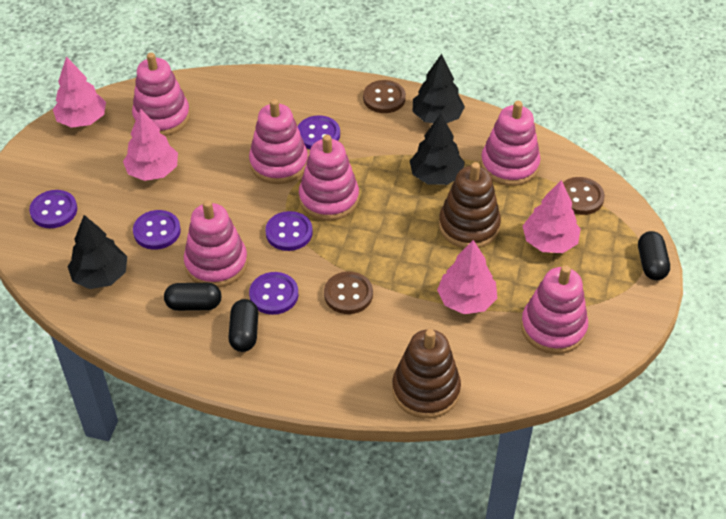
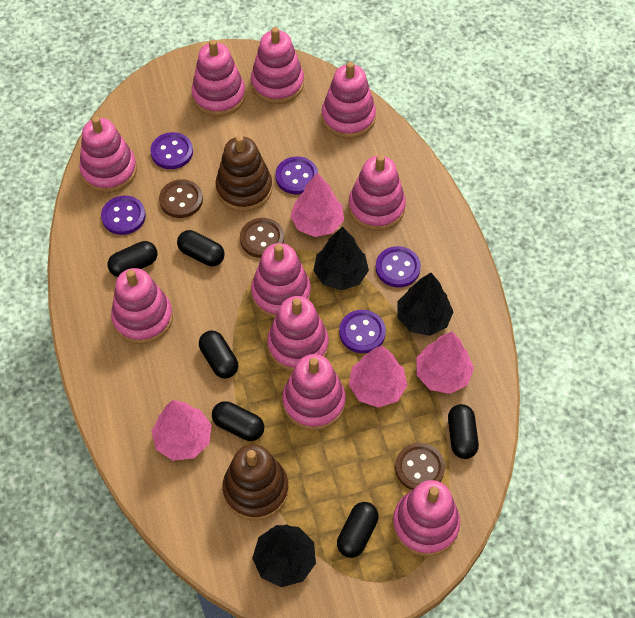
black capsule: [164,283,221,311] [228,299,258,352] [638,231,670,280] = 3 -> [108,241,158,277] [177,230,225,266] [199,331,238,379] [212,401,264,441] [337,502,379,558] [448,404,479,459] = 6
pink stacking toy: [132,53,190,136] [184,200,248,287] [249,99,308,184] [299,135,359,221] [481,101,541,186] [521,265,588,354] = 6 -> [79,116,137,193] [111,268,173,344] [191,40,246,116] [251,27,304,104] [251,243,311,318] [267,296,329,372] [282,354,346,430] [322,62,376,139] [348,155,406,231] [393,480,460,557] = 10

